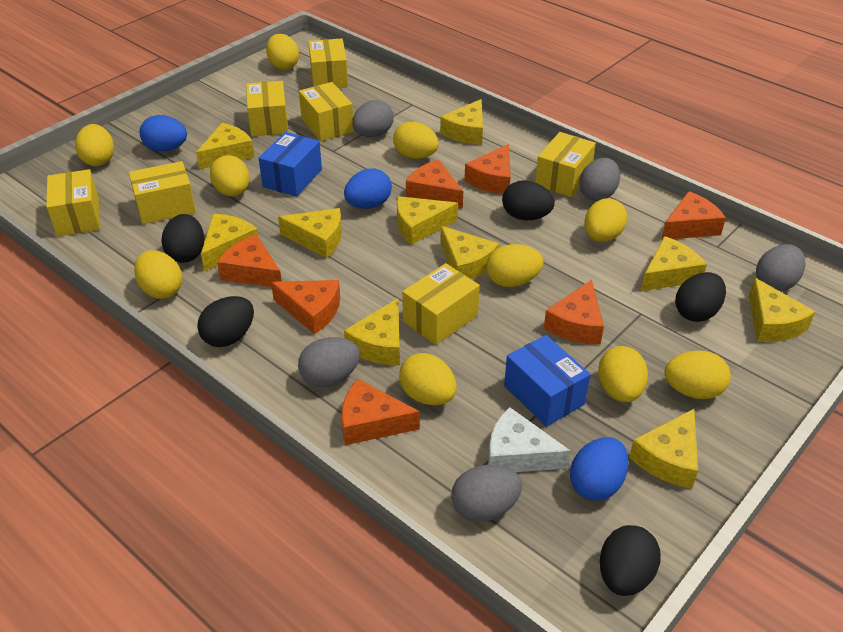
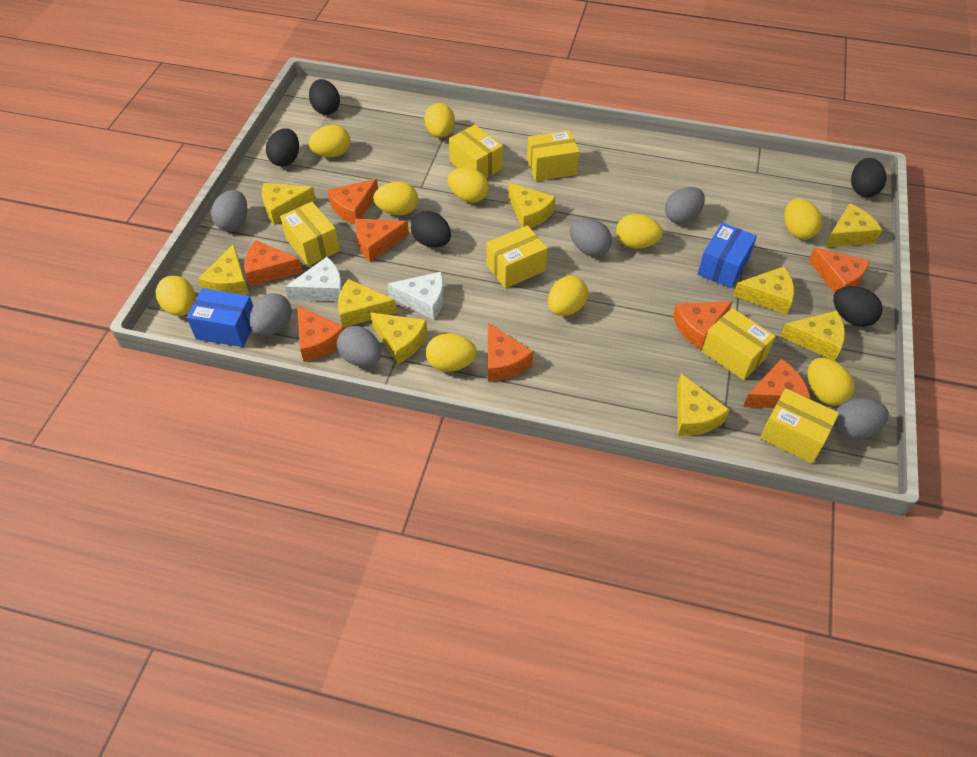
blue egg: [140,115,187,152] [344,168,392,209] [570,437,629,501] = 3 -> none = 0
grey egg: [298,337,360,387] [352,100,394,137] [451,465,522,522] [579,158,620,201] [756,244,805,292] = 5 -> [211,190,247,231] [249,293,292,335] [337,326,381,367] [570,218,612,256] [665,187,705,224] [834,398,889,439] = 6
orange cheese: [217,234,282,287] [271,280,340,334] [342,379,420,445] [406,160,463,209] [464,144,511,194] [544,279,604,344] [661,191,726,240] = 7 -> [244,240,303,286] [297,305,344,362] [328,179,378,224] [355,219,409,262] [488,323,533,381] [673,301,733,349] [743,359,810,408] [809,247,870,293] = 8
white cheese: [488,407,571,472] = 1 -> [285,257,342,302] [387,272,444,320] = 2
yellow box: [46,169,100,237] [129,161,196,224] [246,81,288,136] [299,82,354,141] [309,39,348,88] [402,263,480,345] [535,132,596,197] = 7 -> [280,202,340,266] [449,125,503,178] [487,225,547,288] [527,130,580,181] [702,308,776,380] [760,388,839,464] = 6
yellow cheese: [196,123,254,169] [201,214,259,271] [278,208,342,258] [344,298,400,365] [397,196,458,245] [440,99,483,145] [440,226,499,280] [629,409,698,488] [641,236,707,291] [749,278,815,342] = 10 -> [198,244,249,295] [262,183,316,225] [338,279,397,327] [370,312,427,364] [508,183,556,228] [677,374,730,436] [733,266,794,314] [780,311,845,361] [825,203,882,247] = 9

